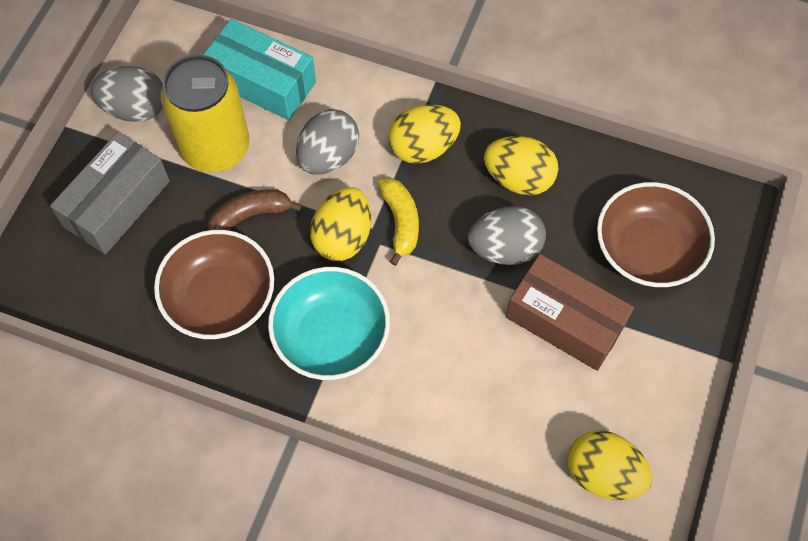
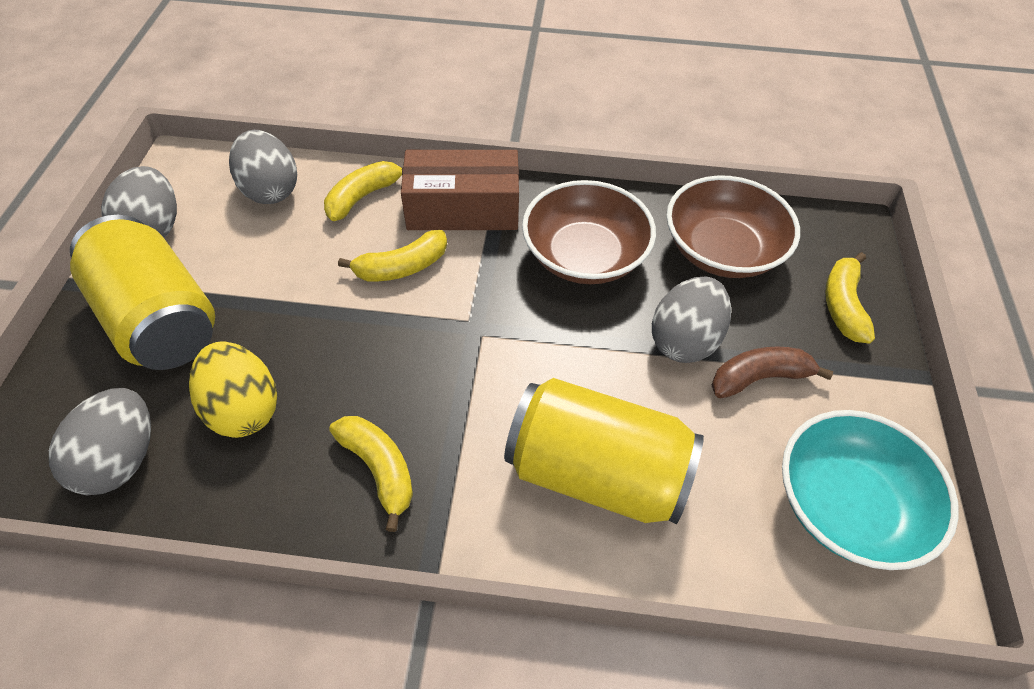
grey box: [50,132,170,254] = 1 -> none = 0
grey egg: [91,66,163,122] [296,109,359,175] [468,206,546,265] = 3 -> [49,388,151,495] [101,166,177,238] [229,130,297,204] [652,277,731,363] = 4
turquoise box: [203,19,316,120] = 1 -> none = 0
yellow banana: [378,178,419,266] = 1 -> [324,161,403,221] [329,416,413,532] [338,230,447,281] [825,252,875,344] = 4
yellow can: [161,54,249,173] = 1 -> [70,215,215,370] [504,378,704,524] = 2
yellow egg: [310,187,371,261] [388,104,461,164] [484,136,559,195] [568,430,653,500] = 4 -> [189,341,277,438] = 1

